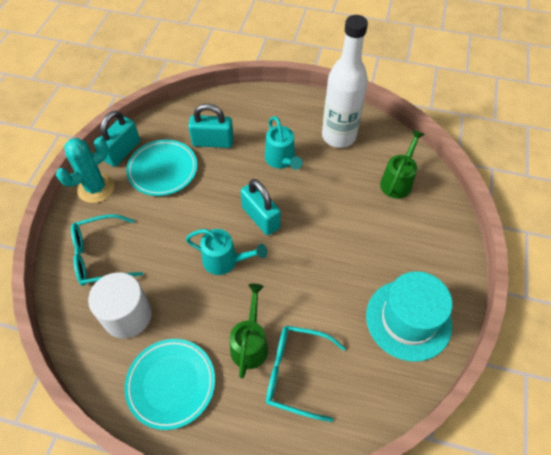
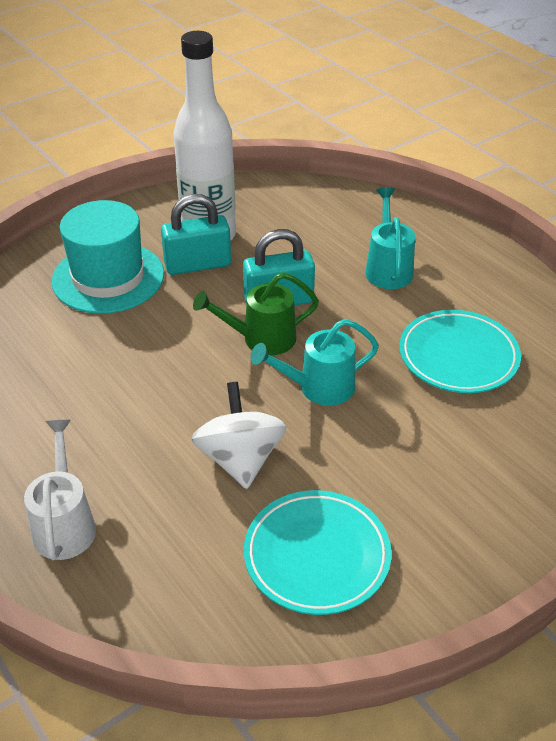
green watering can: [230,284,268,379] [380,130,425,199] = 2 -> [193,272,319,355] = 1
turquoise cactus: [56,137,115,203] = 1 -> none = 0
turquoise glasses: [71,214,143,286] [266,325,346,422] = 2 -> none = 0
turquoise padlock: [100,111,140,167] [188,104,234,148] [240,179,281,235] = 3 -> [161,194,231,275] [243,229,315,305] = 2
white cylinder: [88,272,152,338] = 1 -> none = 0
white spinning top: none = 0 -> [191,382,287,489] = 1
white watering can: none = 0 -> [24,420,96,560] = 1

